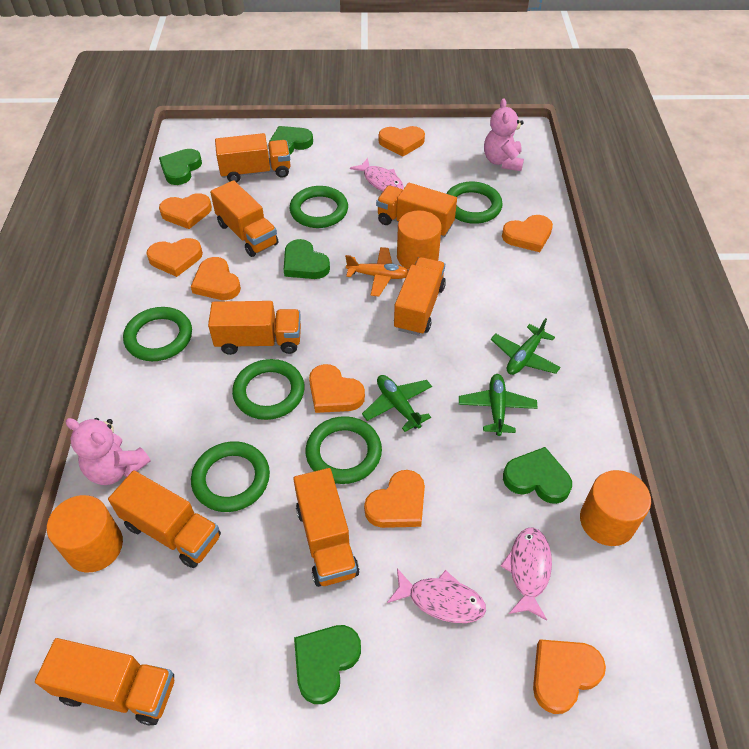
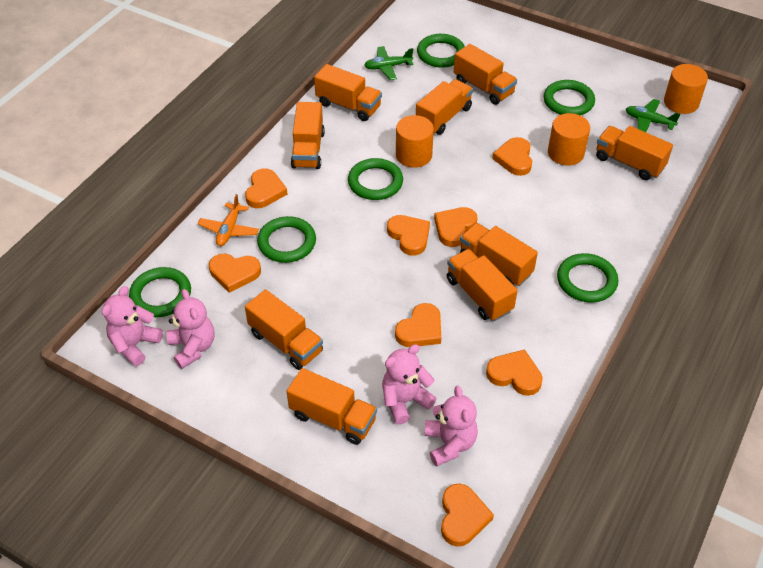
green heart: [159,149,202,185] [269,126,313,155] [284,239,330,279] [294,625,361,704] [503,447,572,504] = 5 -> none = 0
green plane: [362,375,432,432] [459,374,538,436] [491,318,561,375] = 3 -> [364,46,414,80] [626,99,680,132] = 2
orange truck: [35,638,174,725] [108,470,221,568] [208,301,301,355] [210,180,279,257] [215,133,291,183] [293,468,359,587] [376,183,457,237] [394,257,446,336] = 8 -> [245,289,323,370] [287,368,377,445] [291,102,325,169] [314,64,382,121] [416,79,473,135] [447,249,518,321] [454,44,517,105] [460,223,538,286] [596,126,673,180] = 9
pink fish: [350,158,403,191] [387,568,486,623] [500,527,552,621] = 3 -> none = 0
pink teddy bear: [66,418,151,485] [484,99,524,171] = 2 -> [102,286,163,366] [166,289,215,369] [382,344,437,425] [425,386,478,467] = 4

